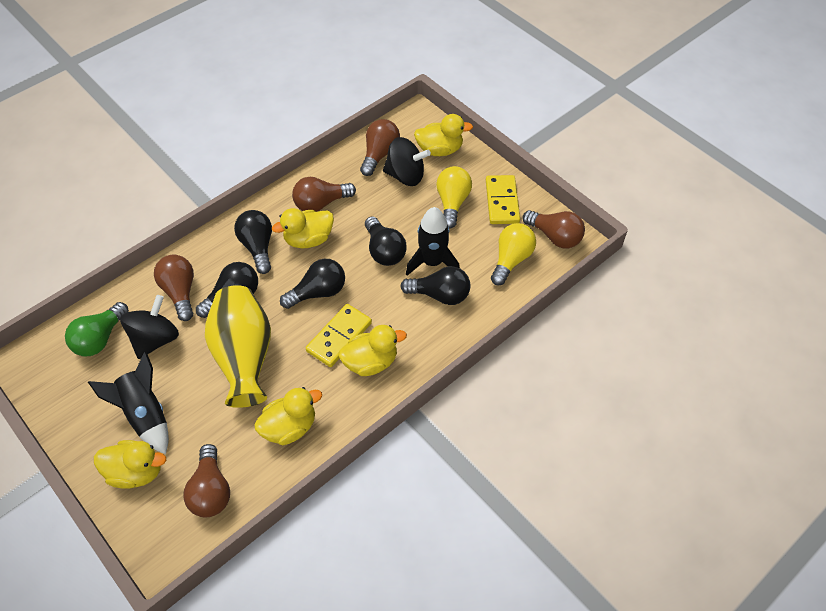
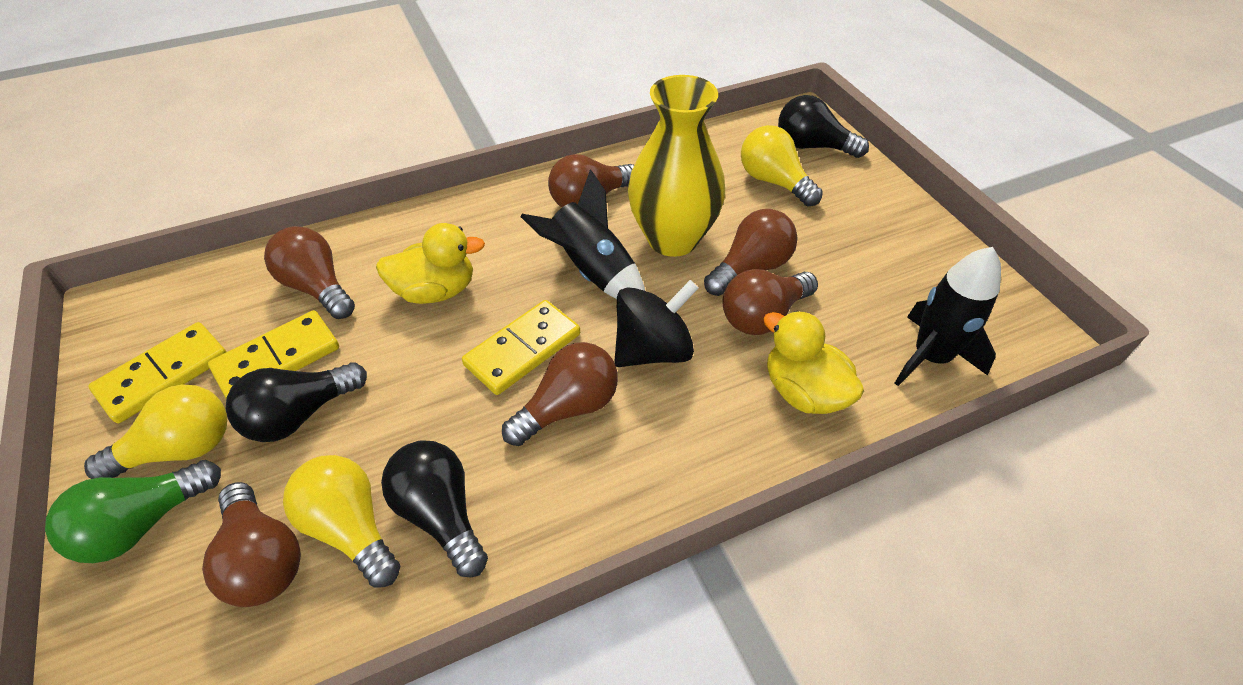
black light bulb: [196,262,258,318] [234,210,272,274] [280,259,345,309] [365,216,407,266] [400,266,470,305] = 5 -> [225,362,367,442] [381,440,488,578] [778,95,869,158] = 3
black spinning top: [120,295,179,359] [383,137,431,186] = 2 -> [614,280,699,367] = 1
brown light bulb: [154,255,194,321] [184,444,230,517] [292,177,356,212] [360,119,400,176] [522,210,585,248] = 5 -> [202,482,301,607] [264,226,355,319] [502,342,618,446] [548,154,634,207] [704,209,798,296] [722,269,818,335] = 6
yellow domino: [306,304,372,367] [486,175,520,224] = 2 -> [88,322,226,423] [208,310,339,399] [462,300,580,395] = 3
yellow duck: [94,440,166,489] [254,387,322,445] [272,208,334,248] [339,325,407,376] [414,114,473,156] = 5 -> [376,223,485,304] [763,311,864,414] = 2
yellow light bulb: [436,166,472,229] [491,223,536,286] = 2 -> [84,385,227,479] [283,455,400,588] [741,125,823,206] = 3

